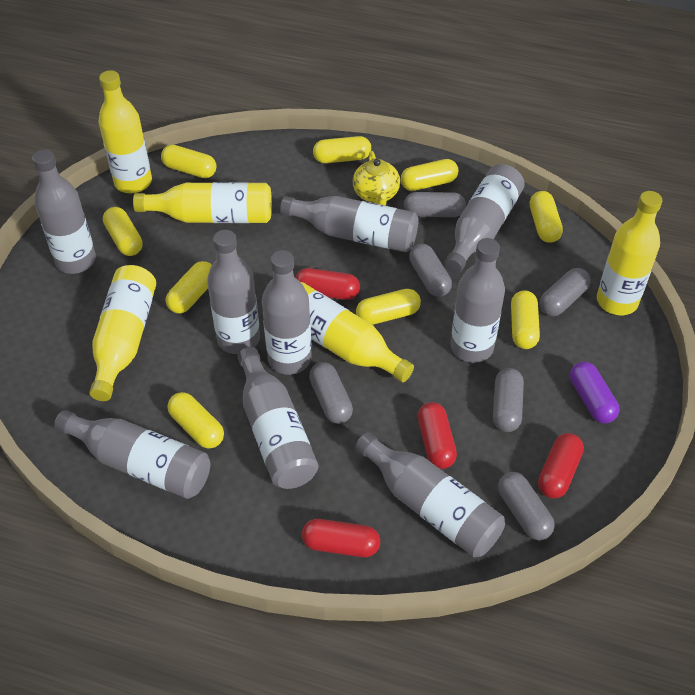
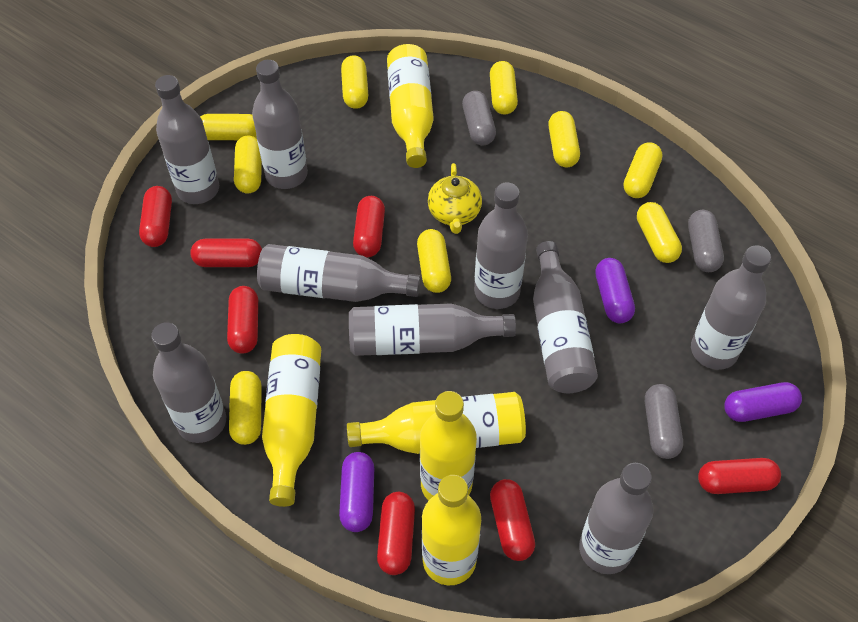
grey capsule: [309,362,353,424] [404,192,466,217] [409,244,452,297] [493,368,524,432] [498,472,555,540] [540,268,591,316] = 6 -> [462,91,496,145] [645,384,683,459] [688,210,724,272] = 3
purple capsule: [570,361,619,423] = 1 -> [339,452,374,532] [595,258,635,323] [724,382,802,422] = 3
red capsule: [295,268,360,300] [302,519,380,557] [418,402,457,469] [538,433,584,499] = 4 -> [139,186,172,247] [190,239,262,267] [227,286,258,354] [353,196,385,257] [377,492,415,575] [490,479,535,561] [698,458,781,494] = 7

